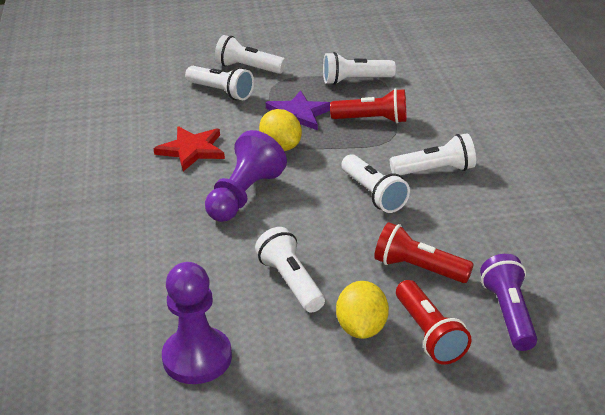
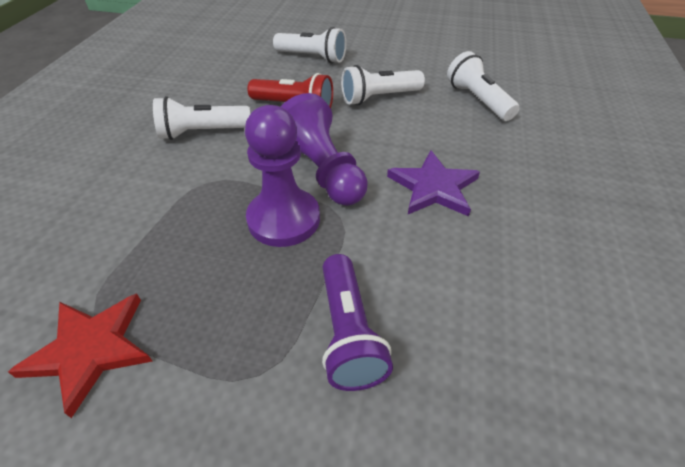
red flashlight: [330,89,407,123] [374,222,474,283] [396,280,471,365] = 3 -> [247,73,333,108] = 1
white flashlight: [185,66,254,100] [215,35,286,74] [255,227,325,313] [323,52,396,85] [341,154,410,213] [390,133,476,175] = 6 -> [153,96,250,140] [273,27,346,64] [341,65,425,105] [447,51,520,121] = 4
yellow lemon: [259,109,302,151] [336,281,389,339] = 2 -> none = 0

